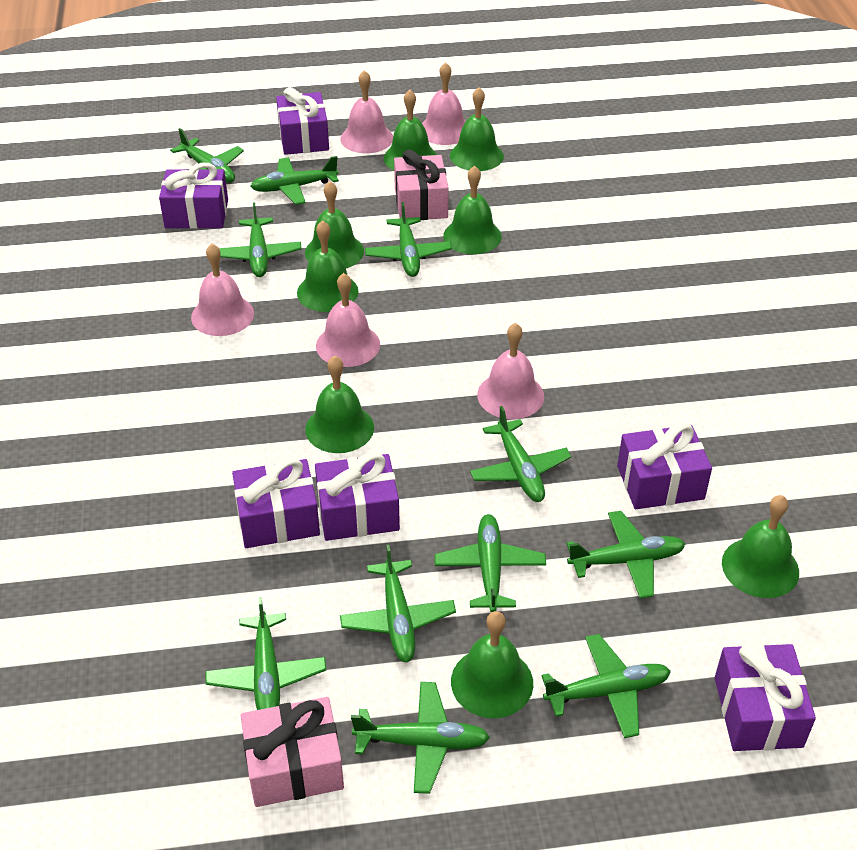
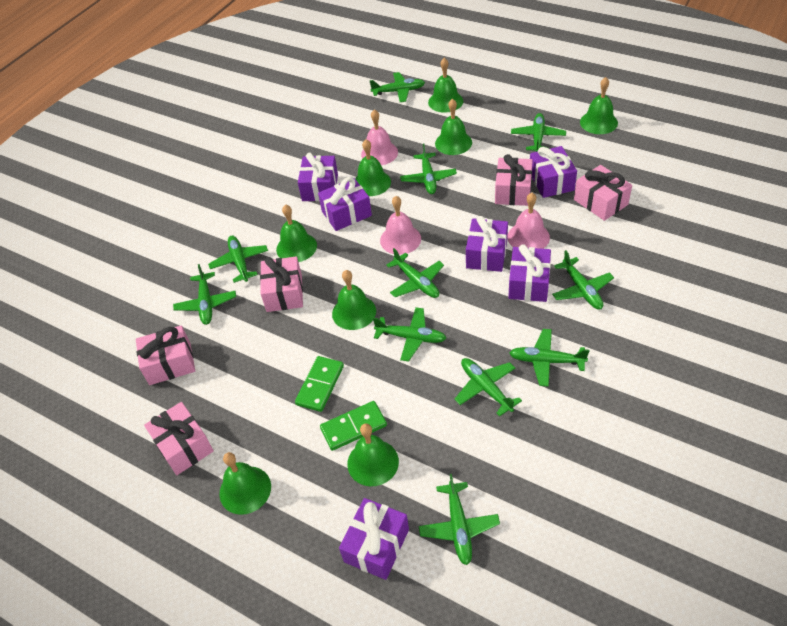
green domino: none = 0 -> [295,356,344,412] [320,401,387,451] = 2
pink bell: [191,244,254,336] [316,273,380,367] [340,70,393,153] [422,62,466,145] [477,323,544,419] = 5 -> [361,109,398,165] [380,196,421,255] [507,193,550,249] = 3
pink gift: [241,697,344,807] [394,149,449,220] = 2 -> [136,325,195,385] [144,402,214,475] [260,257,303,312] [495,154,533,206] [574,165,632,221] = 5

